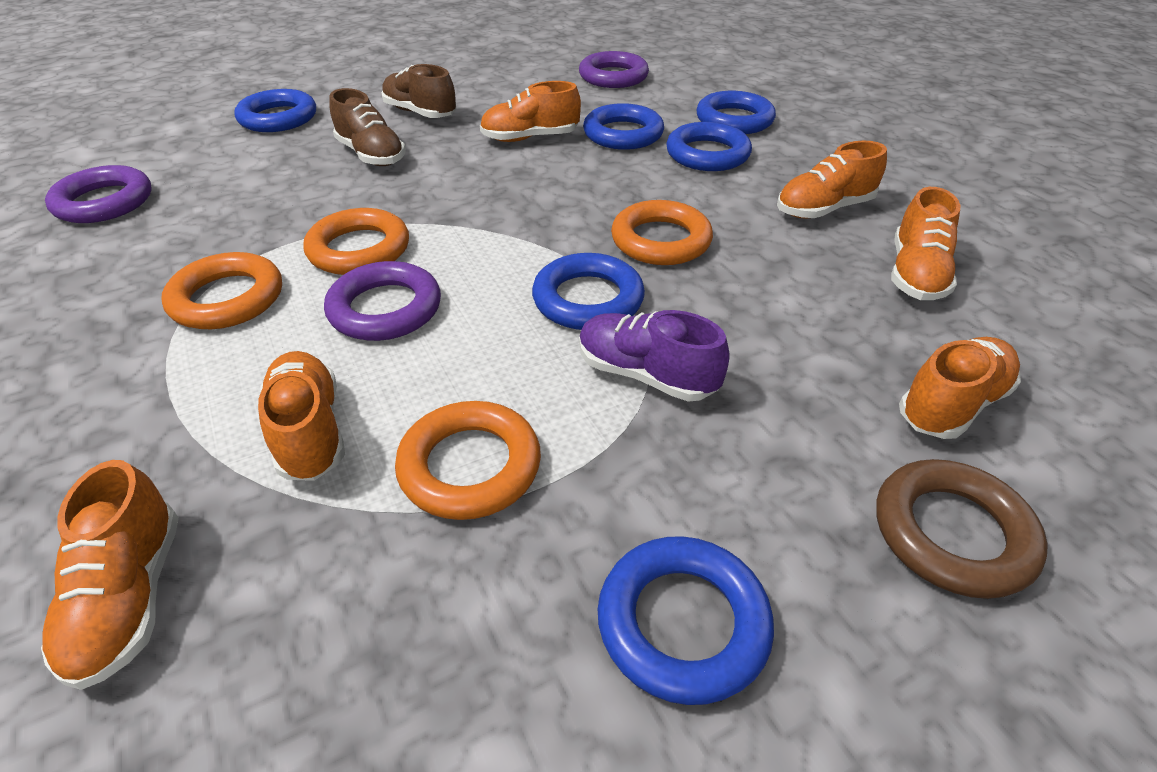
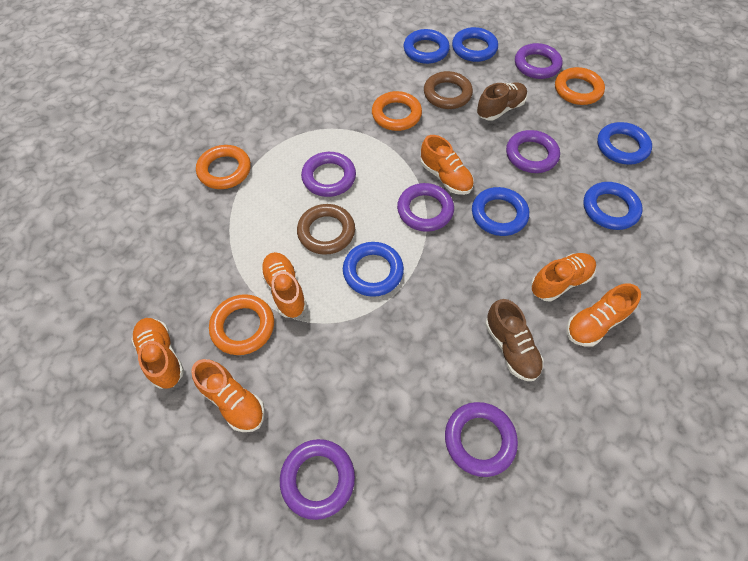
brown ring: [876,459,1048,599] = 1 -> [297,204,355,255] [424,71,473,109] = 2
purple ring: [45,165,151,223] [324,261,441,341] [579,51,649,88] = 3 -> [280,439,355,520] [301,152,356,197] [397,183,454,232] [445,402,518,477] [506,130,560,173] [515,43,563,79] = 6
purple shoe: [579,310,730,402] = 1 -> none = 0

